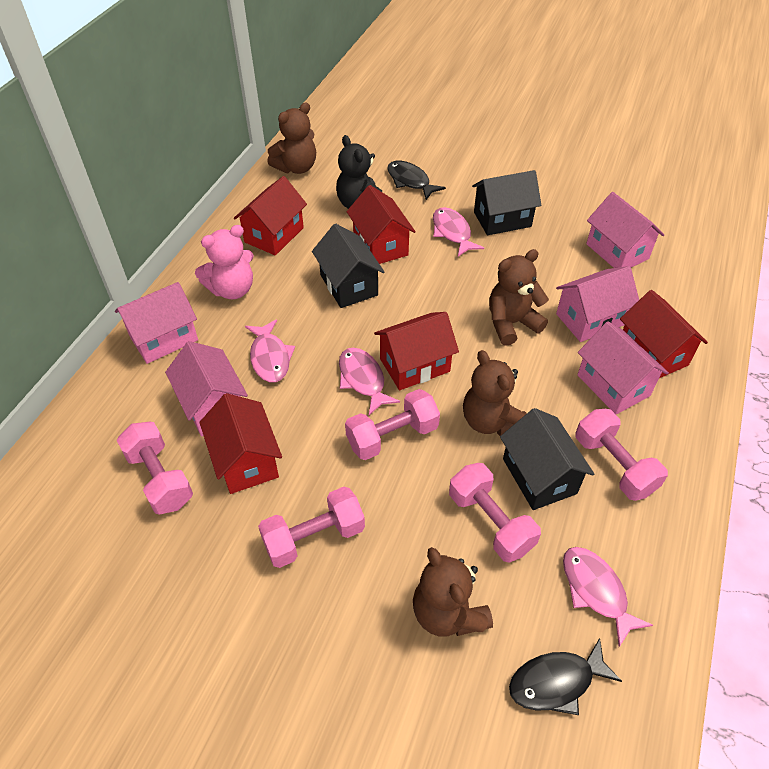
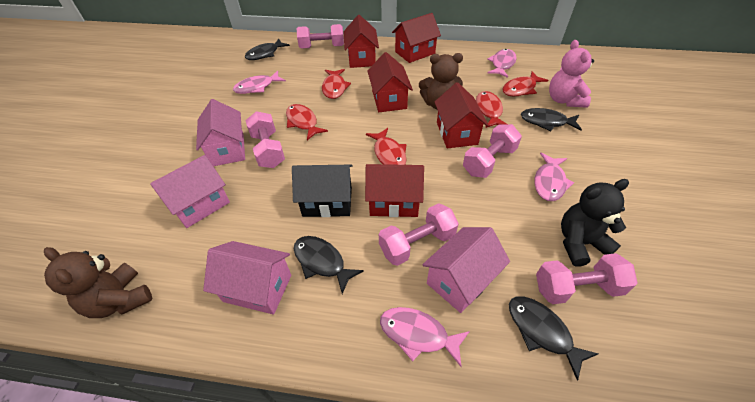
black fish: [387,161,446,200] [509,638,622,715] = 2 -> [245,39,290,60] [294,236,364,294] [509,296,599,381] [521,108,582,131] = 4
black house: [312,224,385,308] [472,170,541,235] [500,408,594,510] = 3 -> [292,165,353,217] = 1
brown teddy bear: [267,102,316,174] [413,547,493,637] [463,350,527,436] [489,249,549,346] = 4 -> [44,247,152,318] [419,53,463,110] = 2
pink house: [115,282,198,364] [165,341,248,437] [556,266,639,342] [577,321,669,415] [586,192,664,268] = 5 -> [150,155,230,228] [196,99,245,166] [203,241,291,315] [422,227,510,313] = 4
red fish: none = 0 -> [286,104,328,140] [322,69,351,99] [366,128,407,165] [476,91,507,128] [502,71,549,97] = 5

